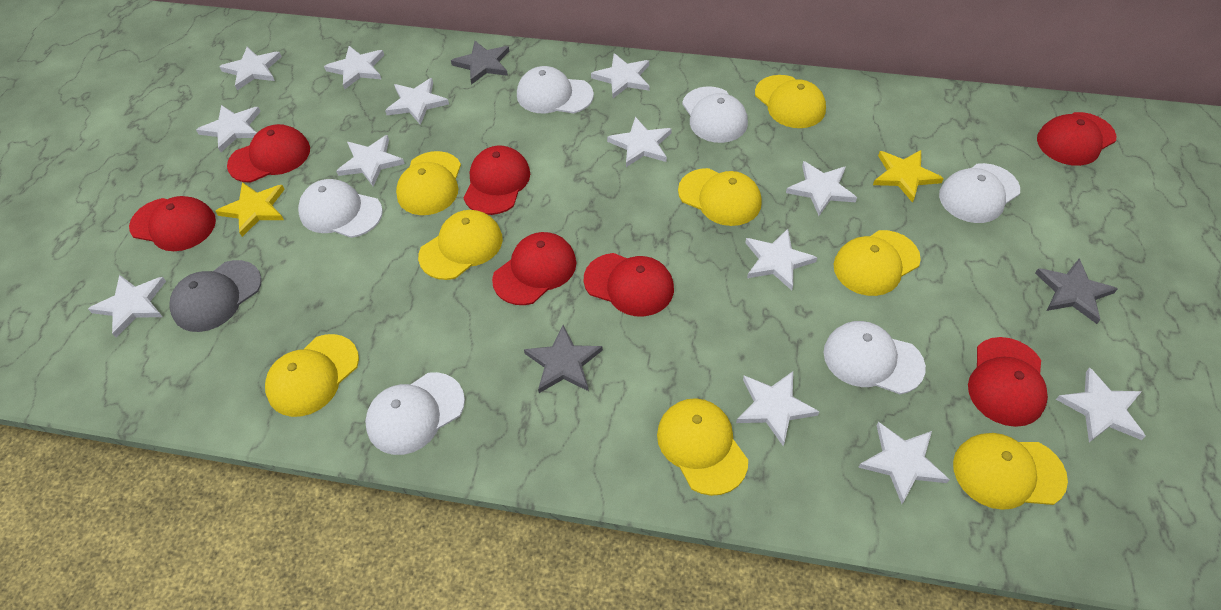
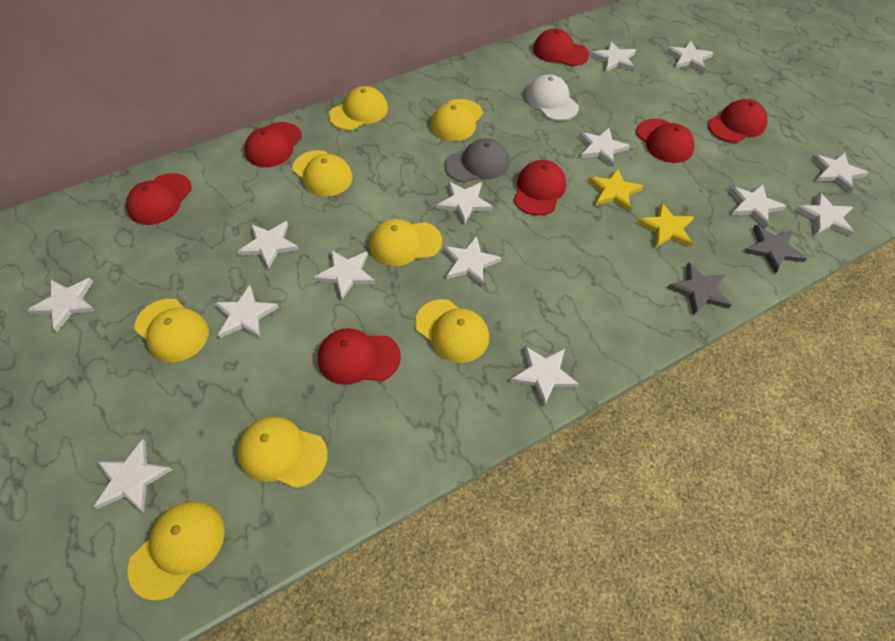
grey star: [451,41,510,85] [524,325,603,393] [1035,259,1118,324] = 3 -> [668,262,731,315] [744,225,807,274] = 2
white cap: [298,179,383,238] [365,372,465,455] [517,66,594,113] [682,86,748,143] [824,321,926,394] [939,163,1020,223] = 6 -> [526,74,579,121] = 1
white star: [88,275,166,338] [196,105,261,152] [219,47,282,90] [324,46,384,89] [336,135,405,187] [385,78,449,125] [591,53,649,98] [607,117,672,167] [736,371,820,446] [745,229,818,290] [786,161,857,216] [858,422,950,504] [1056,367,1146,442] = 13 -> [28,278,95,332] [94,439,172,513] [214,285,279,338] [238,221,299,269] [314,250,375,300] [437,182,493,225] [443,236,502,286] [510,345,579,406] [579,128,630,167] [591,41,636,72] [666,40,713,72] [729,184,786,228] [795,192,854,236] [811,152,869,193] = 14

